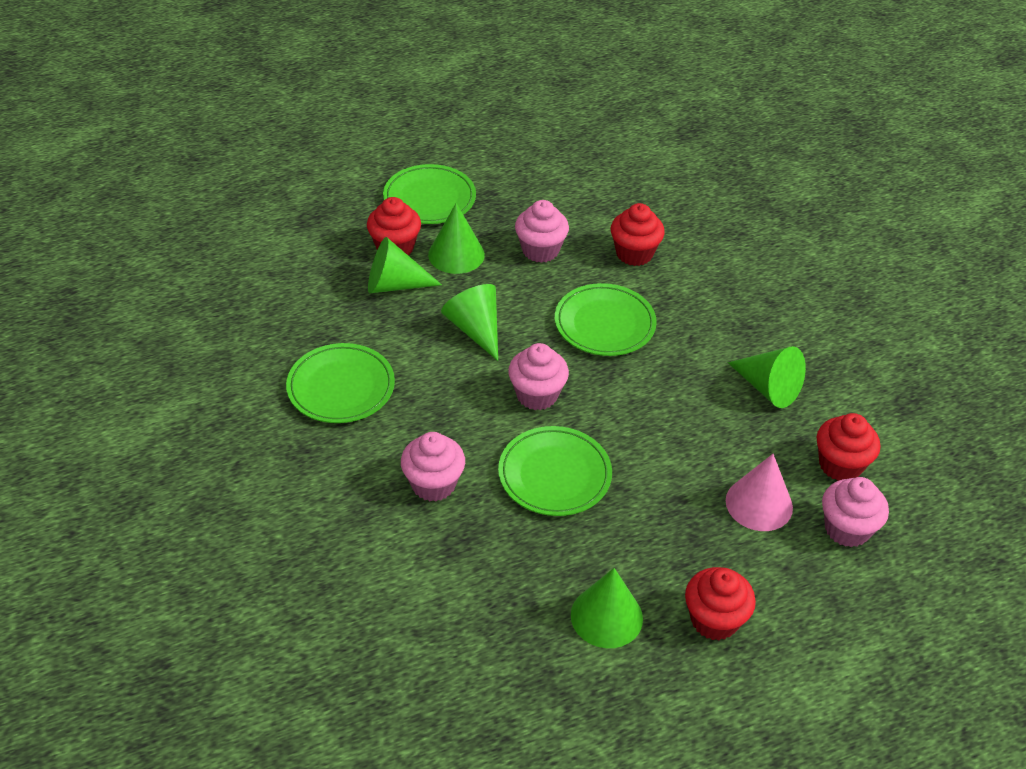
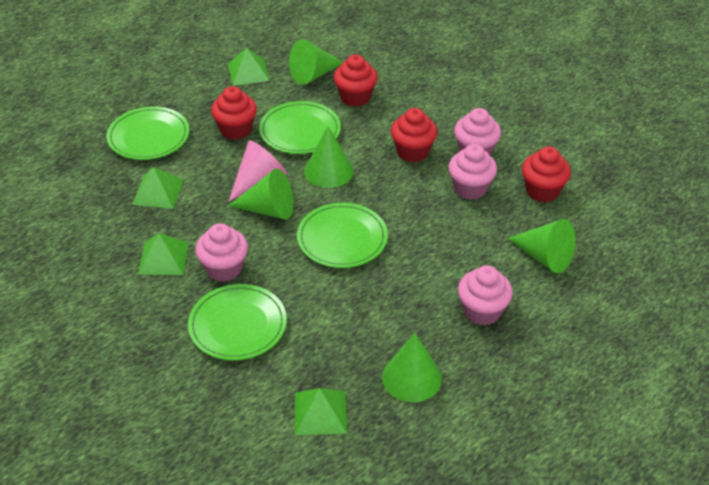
green pyramid: none = 0 -> [132,167,184,209] [138,233,189,275] [228,47,270,86] [295,388,347,435] = 4

